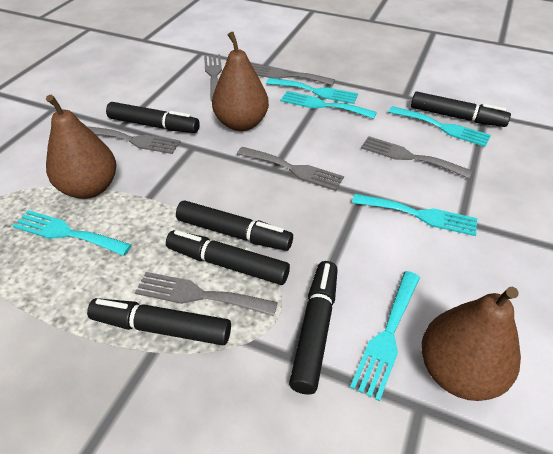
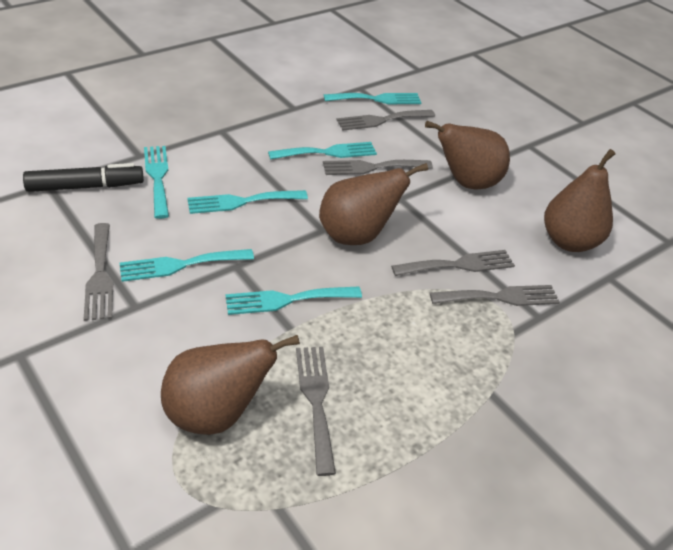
black marker: [87,298,231,345] [106,102,200,133] [166,230,290,285] [176,200,293,251] [289,261,338,395] [411,92,511,127] = 6 -> [23,163,144,192] = 1
brown pear: [46,95,116,199] [212,32,269,131] [421,287,521,401] = 3 -> [161,335,300,435] [319,163,428,245] [425,121,510,190] [544,149,616,252] = 4

